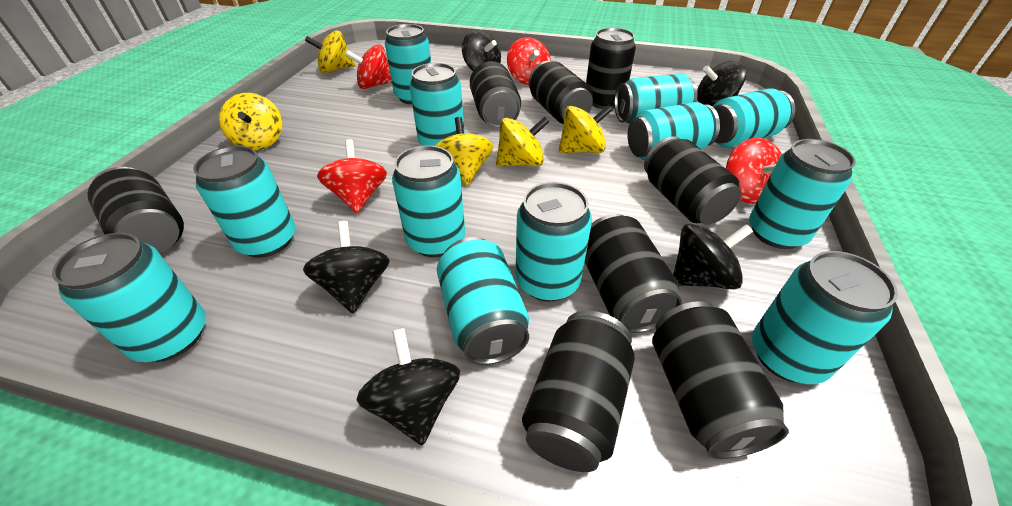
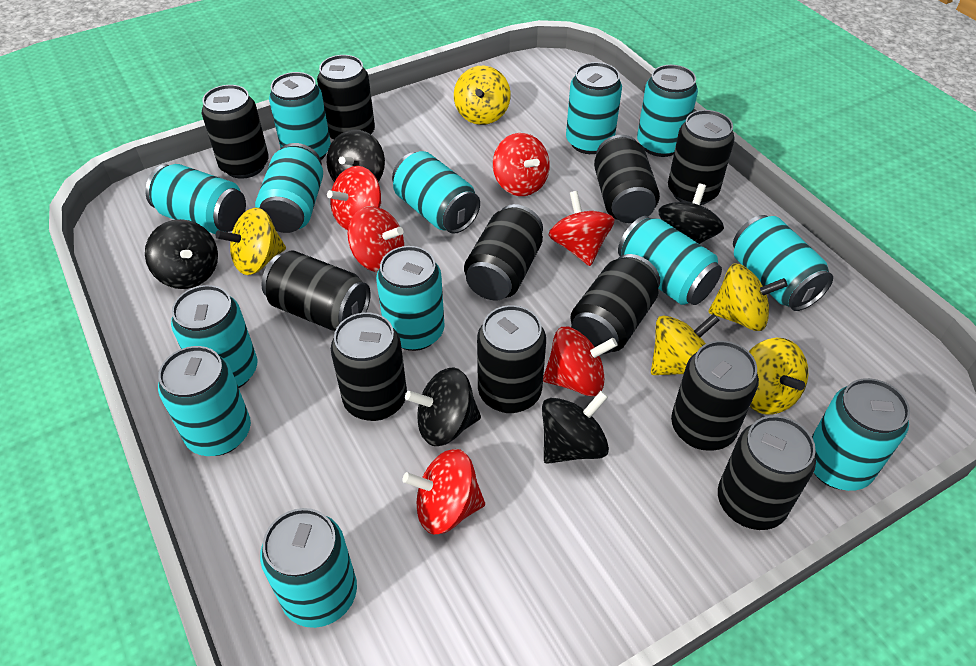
black can: [87,167,184,253] [470,61,521,128] [522,311,635,472] [529,61,593,124] [585,214,682,333] [586,28,636,109] [644,136,741,225] [652,301,789,459] = 8 -> [202,85,269,179] [261,250,370,331] [317,55,375,139] [331,313,407,421] [464,204,543,301] [477,305,546,413] [570,254,660,354] [594,135,660,223] [668,110,735,205] [671,341,759,451] [718,416,816,530] = 11
red spinning top: [317,139,387,213] [345,44,392,89] [507,37,551,85] [726,138,782,204] = 4 -> [327,166,381,230] [348,206,404,272] [403,449,485,535] [493,133,550,196] [543,327,617,397] [549,191,615,266] = 6
turquoise can: [52,233,206,362] [193,146,295,258] [385,24,431,105] [392,145,465,257] [410,63,465,146] [437,237,529,365] [516,182,592,302] [614,74,698,124] [627,102,720,161] [713,88,795,147] [749,139,856,249] [752,251,898,384] = 12 -> [146,164,246,234] [158,346,251,456] [171,285,257,388] [255,143,323,233] [260,508,357,628] [269,72,331,160] [376,246,444,351] [392,151,480,234] [566,62,622,154] [618,216,722,305] [637,65,698,157] [733,215,833,311] [812,378,910,491] = 13

